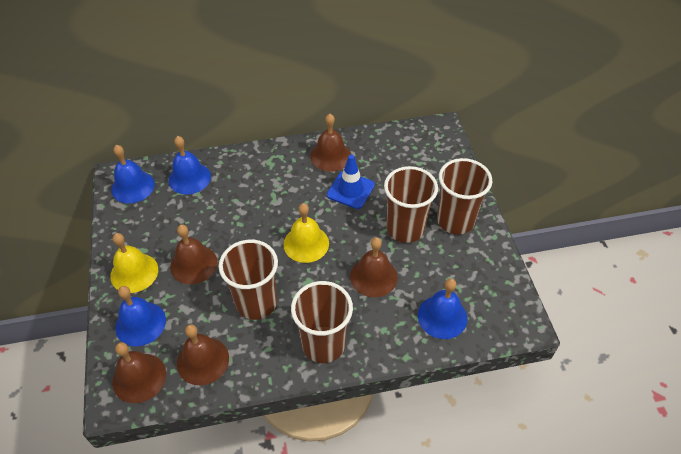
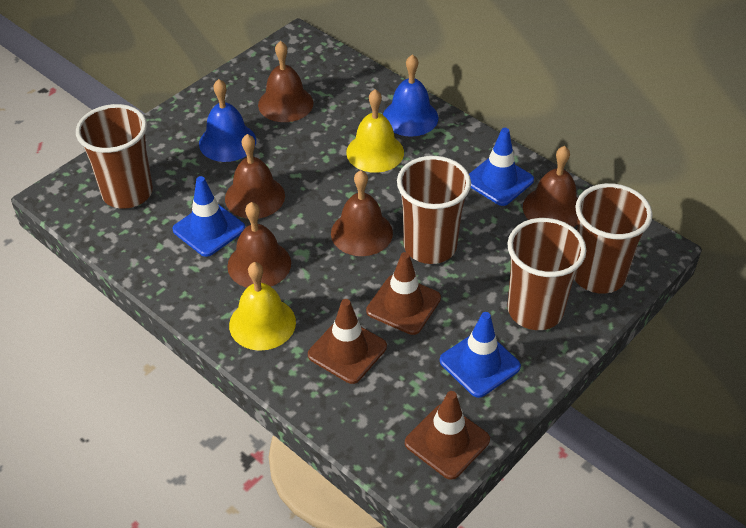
blue bell: [111,145,155,203] [115,286,166,347] [168,136,211,194] [418,278,467,339] = 4 -> [199,79,256,162] [383,54,438,137] = 2
blue traffic cone: [327,155,375,209] = 1 -> [173,176,245,257] [440,312,521,398] [469,128,534,206] = 3
brown traffic cone: none = 0 -> [308,299,387,384] [366,252,441,335] [405,391,490,480] = 3

